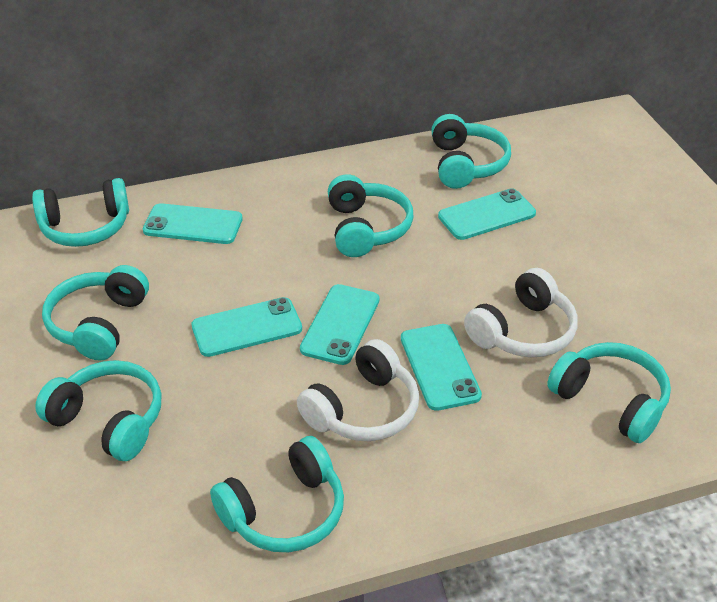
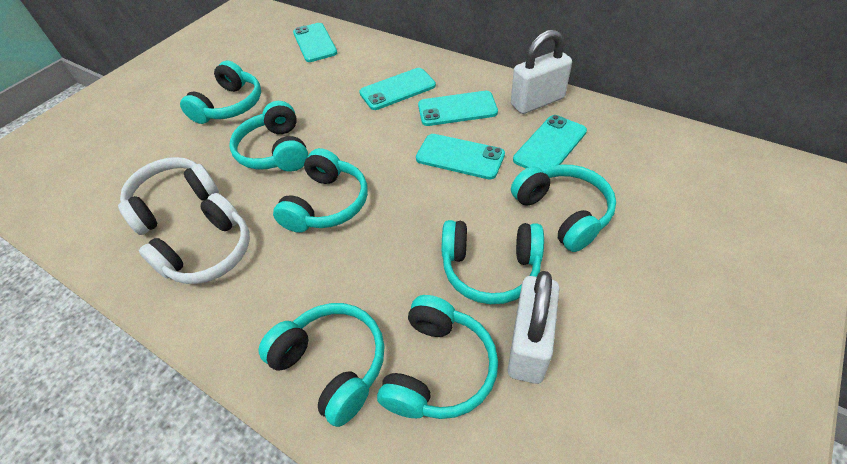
white padlock: none = 0 -> [508,271,560,384] [511,30,572,114] = 2

